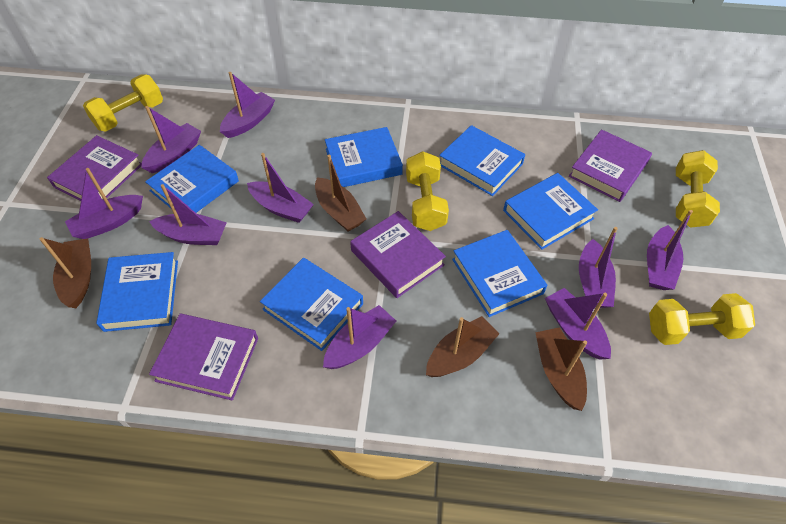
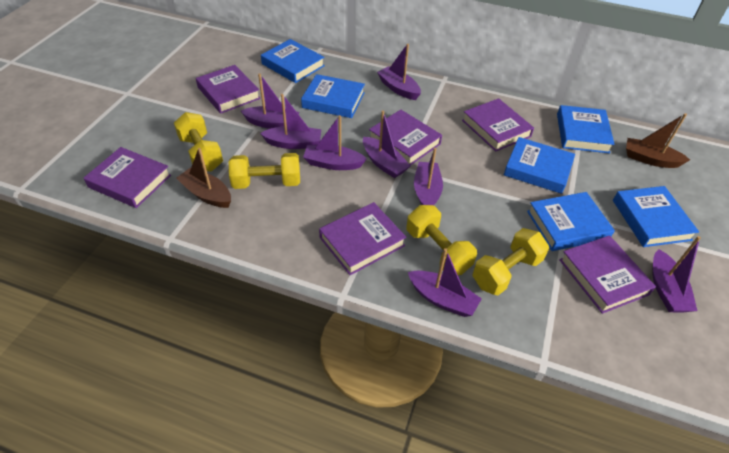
blue book: [96,252,178,332] [145,145,239,213] [260,258,363,351] [325,127,403,187] [439,125,525,196] [452,230,547,317] [503,173,598,250] = 7 -> [261,39,325,83] [301,74,365,118] [504,137,575,194] [527,192,615,251] [557,105,615,153] [613,186,699,247] = 6
brown boat: [39,237,91,308] [315,155,366,232] [426,316,500,377] [535,327,587,411] = 4 -> [177,148,231,208] [626,113,690,168] = 2
purple boat: [65,168,143,239] [141,106,201,173] [149,184,227,245] [220,72,275,138] [247,153,314,223] [323,305,396,369] [545,288,611,360] [579,227,618,308] [647,210,693,290] = 9 -> [241,73,299,129] [260,94,321,149] [303,115,367,170] [363,110,410,178] [377,44,421,100] [408,248,482,317] [414,148,443,205] [652,236,701,313] = 8
purple book: [47,135,142,201] [149,314,258,401] [350,211,446,298] [569,129,652,202] = 4 -> [84,147,171,208] [196,65,261,114] [319,202,406,275] [369,110,442,166] [462,98,534,151] [559,235,656,314] = 6

